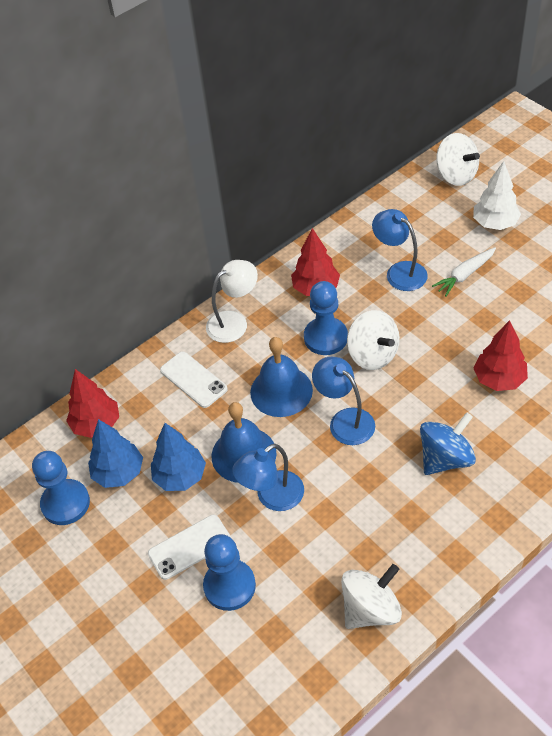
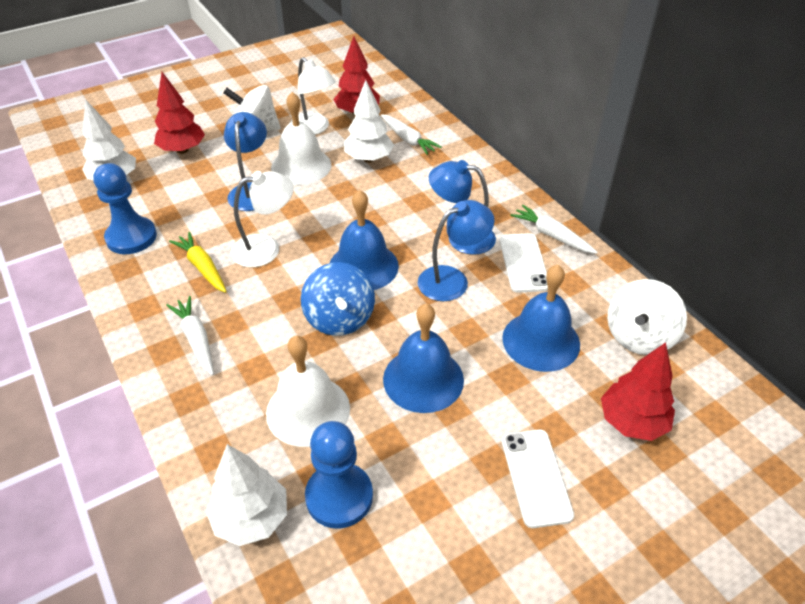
blue bell: [212,402,277,483] [250,337,313,417] = 2 -> [330,190,399,290] [383,304,464,413] [502,264,580,372] = 3
blue pawn: [32,451,90,525] [203,534,256,611] [304,281,348,355] = 3 -> [93,163,157,254] [305,421,373,529] = 2
blue tree: [88,419,143,488] [151,423,206,491] = 2 -> none = 0
white bell: none = 0 -> [266,336,350,447] [271,92,332,185] = 2
white carrot: [432,247,496,296] = 1 -> [166,296,214,375] [381,114,442,155] [510,205,598,254] = 3
white lamp: [206,260,258,343] = 1 -> [231,171,294,267] [290,57,336,135] = 2
white spinning top: [341,564,402,629] [347,310,400,370] [436,133,480,186] = 3 -> [223,85,281,131] [607,279,687,355] = 2
white tree: [473,161,521,230] = 1 -> [82,99,136,180] [206,444,287,546] [344,80,394,163] = 3
yellow carrot: none = 0 -> [169,232,227,293] = 1

